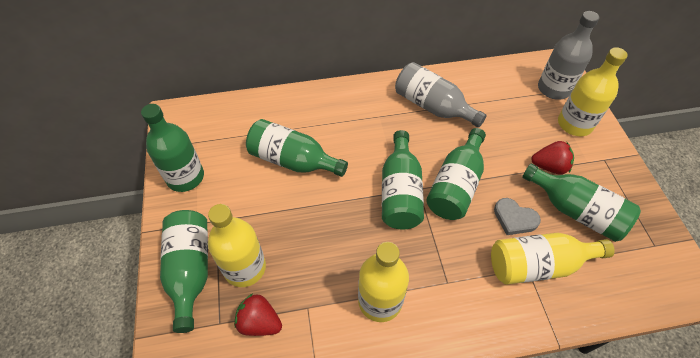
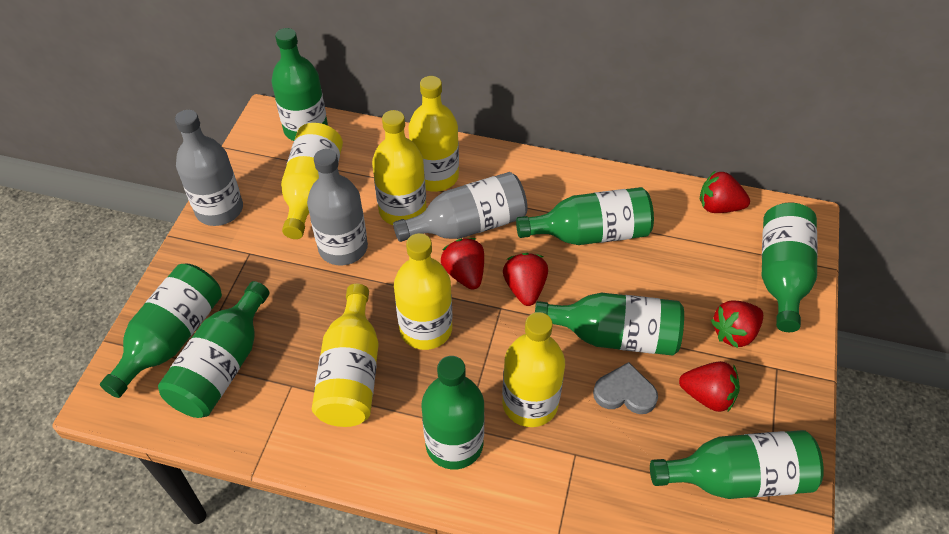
green bottle: [141,104,204,192] [160,210,208,333] [246,119,348,177] [382,130,424,229] [426,128,486,220] [522,164,641,242] = 6 -> [100,264,222,398] [158,281,270,418] [271,28,328,141] [422,356,484,469] [516,187,654,245] [535,292,684,356] [650,430,824,499] [762,203,818,332] = 8
grey bottle: [395,62,487,128] [538,11,599,100] = 2 -> [175,110,243,226] [307,149,368,265] [393,172,528,242] = 3
red strawberry: [234,293,282,336] [531,141,574,175] = 2 -> [441,238,484,290] [503,253,548,306] [679,361,740,412] [700,171,750,213] [711,301,763,348] = 5
yellow bottle: [208,204,266,287] [358,242,409,322] [491,233,615,285] [558,47,627,136] = 4 -> [281,123,343,239] [312,284,379,427] [372,110,426,225] [394,233,452,350] [408,76,459,192] [502,312,565,427] = 6

